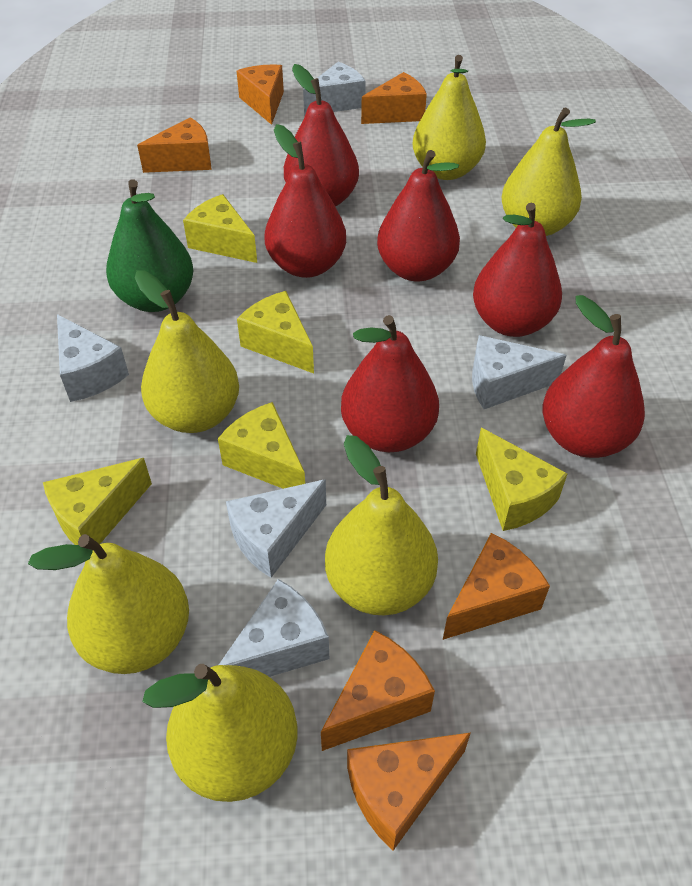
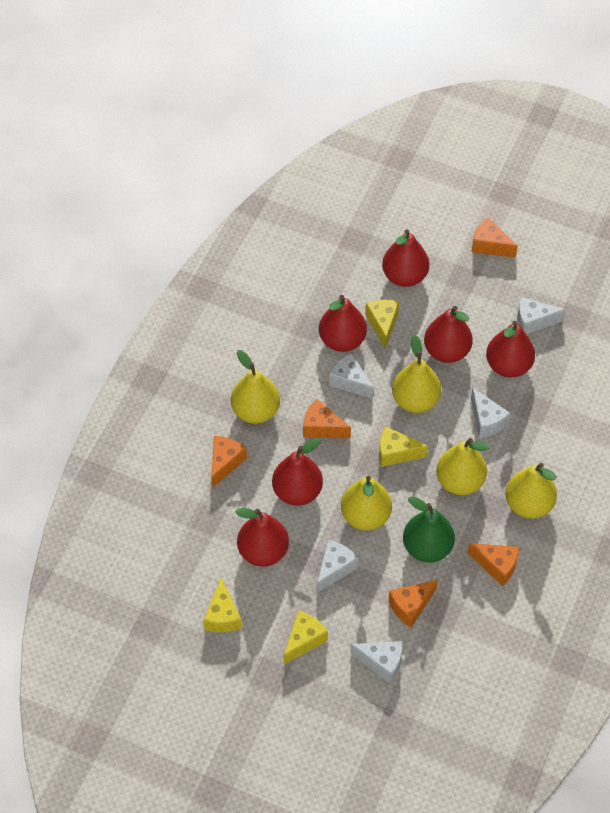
orange cheese: [137,117,211,173] [236,64,284,125] [321,630,435,751] [347,733,471,851] [361,72,427,124] [443,533,550,640] = 6 -> [211,436,247,488] [303,399,351,438] [389,579,438,628] [468,543,519,586] [472,218,518,258] = 5
yellow cheese: [43,458,152,545] [183,194,257,263] [218,402,305,489] [237,291,314,374] [476,428,568,531] = 5 -> [203,577,242,632] [284,610,328,665] [365,300,399,349] [379,426,428,467] = 4
yellow pear: [28,534,189,674] [135,270,239,433] [142,664,297,802] [325,435,438,616] [413,55,486,180] [502,107,596,236] = 6 -> [231,350,280,424] [341,476,392,531] [392,335,441,413] [436,438,490,495] [505,463,557,519] = 5

